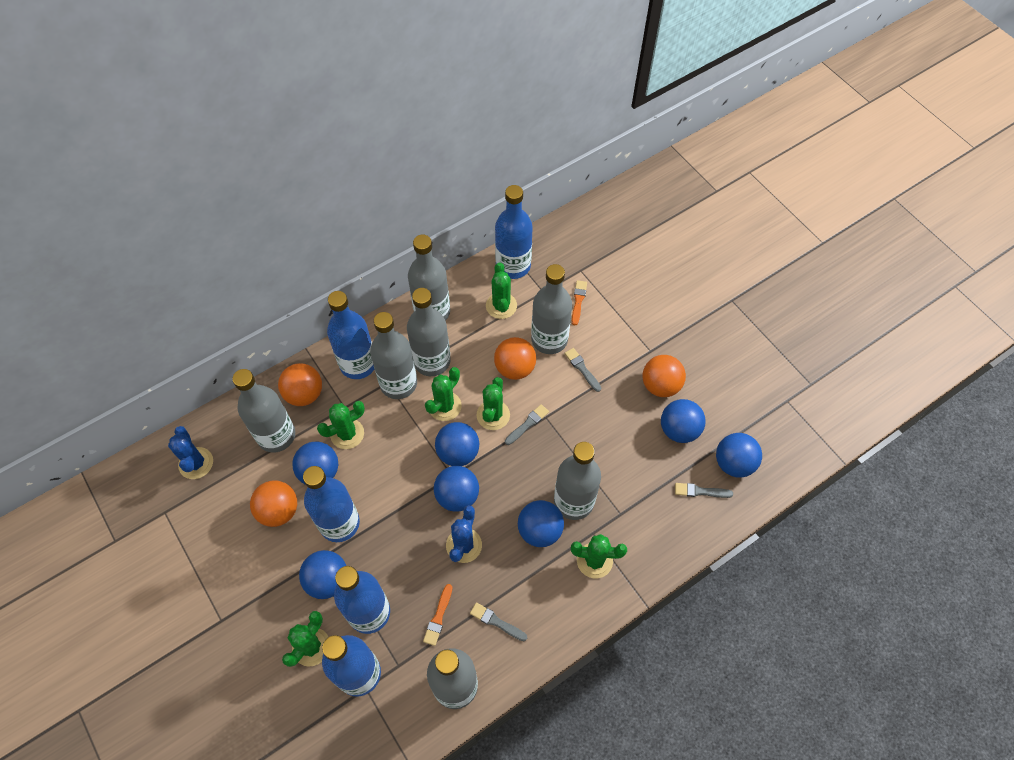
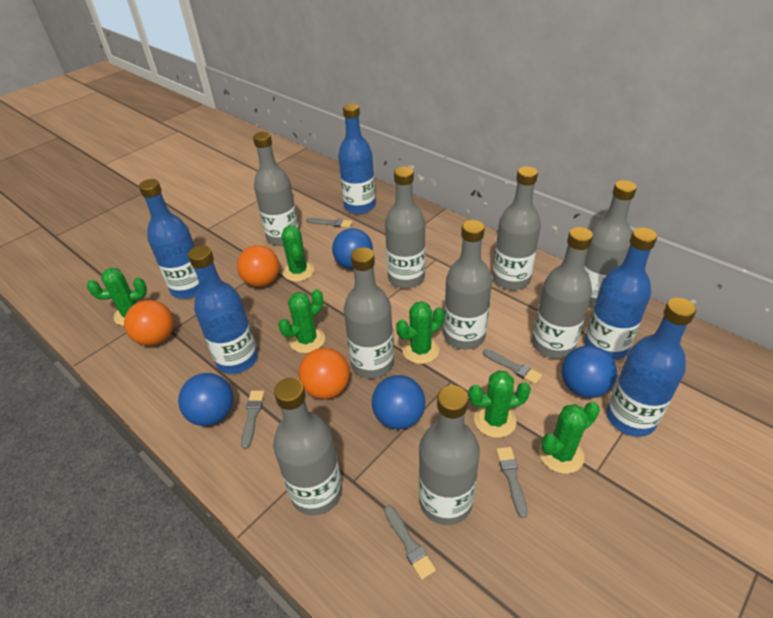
blue ball: [292,442,338,485] [299,550,346,599] [434,466,479,512] [435,422,479,466] [518,500,564,547] [661,399,706,443] [716,433,762,478] = 7 -> [178,373,233,426] [332,228,373,269] [372,375,425,430] [562,345,617,398] = 4
blue cactus: [168,426,213,479] [446,505,482,563] = 2 -> none = 0
grey bottle: [232,369,295,453] [370,312,417,399] [407,288,451,376] [408,235,450,321] [427,648,478,709] [531,264,572,354] [554,442,601,520] = 7 -> [253,132,299,246] [273,378,342,516] [344,247,394,378] [385,166,425,288] [419,385,480,525] [444,220,492,350] [493,166,541,290] [532,227,593,359] [584,180,637,307] = 9
grey brush: [470,602,527,641] [505,404,549,445] [565,348,601,392] [675,483,733,498] = 4 -> [241,391,264,449] [306,218,353,228] [384,505,436,580] [483,349,542,384] [496,447,528,518] = 5
orange ball: [250,480,297,527] [278,363,322,406] [494,337,536,380] [642,355,686,397] = 4 -> [124,300,174,346] [237,245,279,287] [298,348,350,399] = 3
orange brush: [423,584,452,646] [572,280,587,326] = 2 -> none = 0

